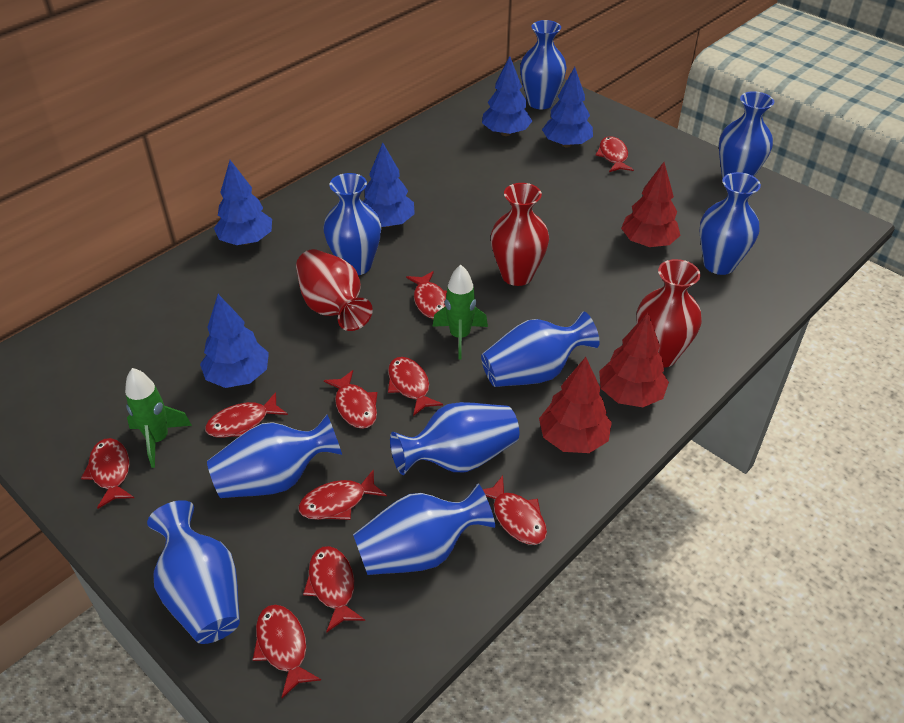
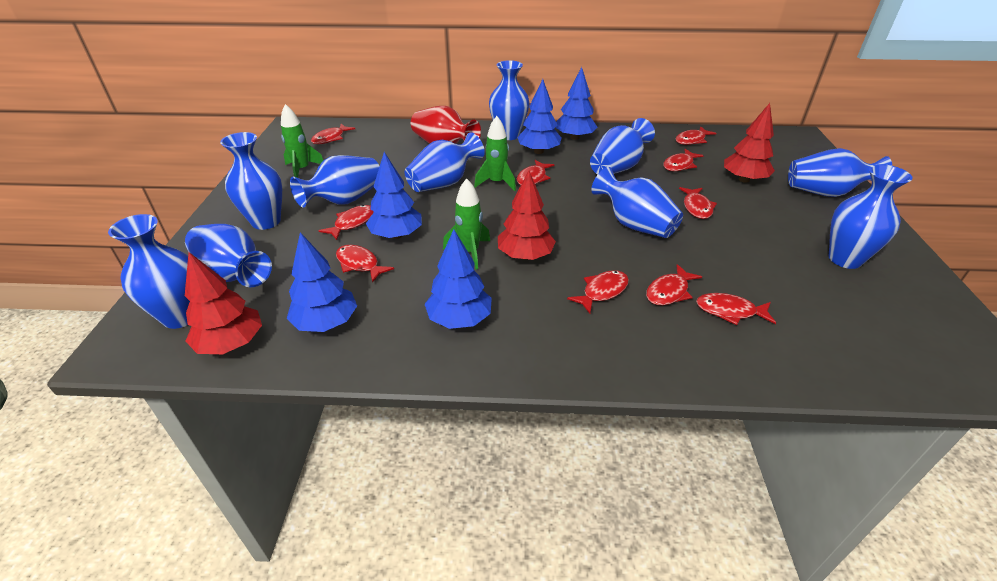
blue vase: [147,500,240,644] [207,414,342,498] [323,173,381,275] [353,483,495,575] [390,402,519,475] [481,311,600,387] [520,20,567,109] [699,172,761,275] [719,91,774,180] = 9 -> [108,214,190,329] [185,224,272,287] [220,132,282,230] [290,155,380,207] [405,132,485,192] [489,60,530,140] [590,118,655,175] [591,167,683,238] [788,148,892,197] [829,164,913,269] = 10
green rocket: [125,368,192,468] [432,265,488,360] = 2 -> [281,104,323,178] [443,178,490,270] [474,116,516,191] = 3
red vase: [296,249,373,331] [491,183,549,286] [636,259,702,368] = 3 -> [411,106,481,144] = 1

